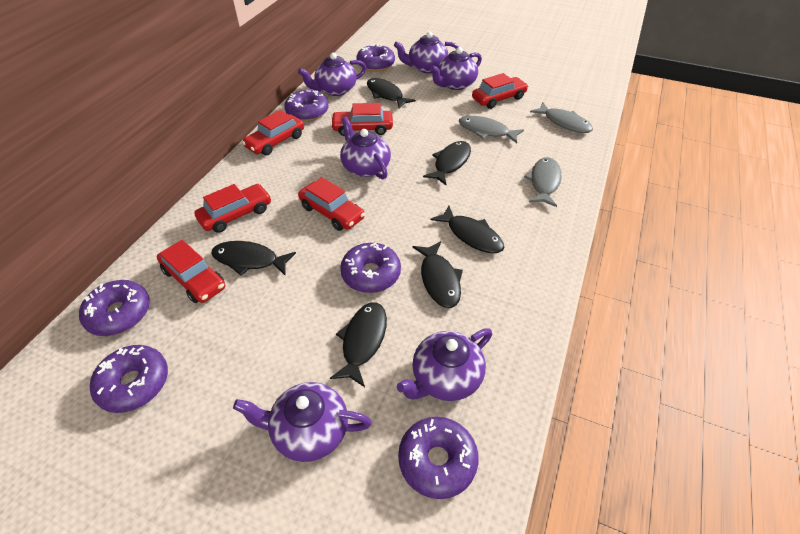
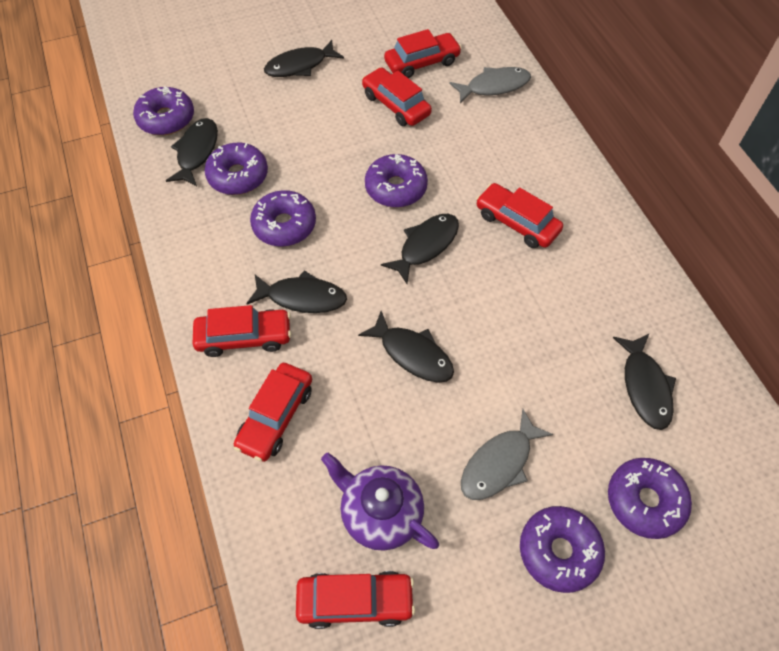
grey fish: [459,116,524,143] [524,157,562,207] [530,103,593,133] = 3 -> [449,67,531,104] [461,409,553,500] = 2
purple teapot: [233,382,372,462] [298,53,367,96] [340,117,391,180] [394,31,459,73] [397,328,492,401] [430,47,482,90] = 6 -> [321,453,439,551] = 1

